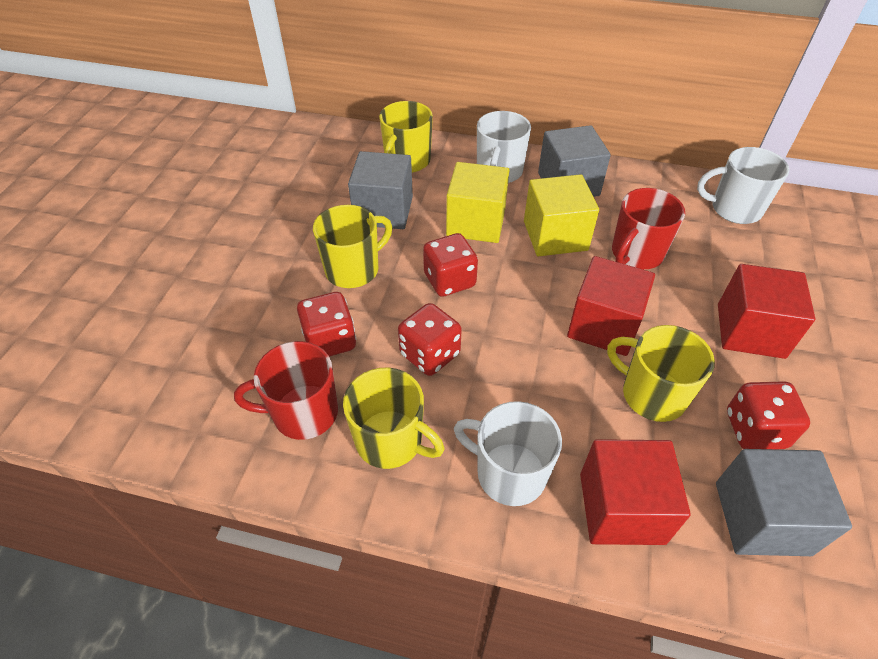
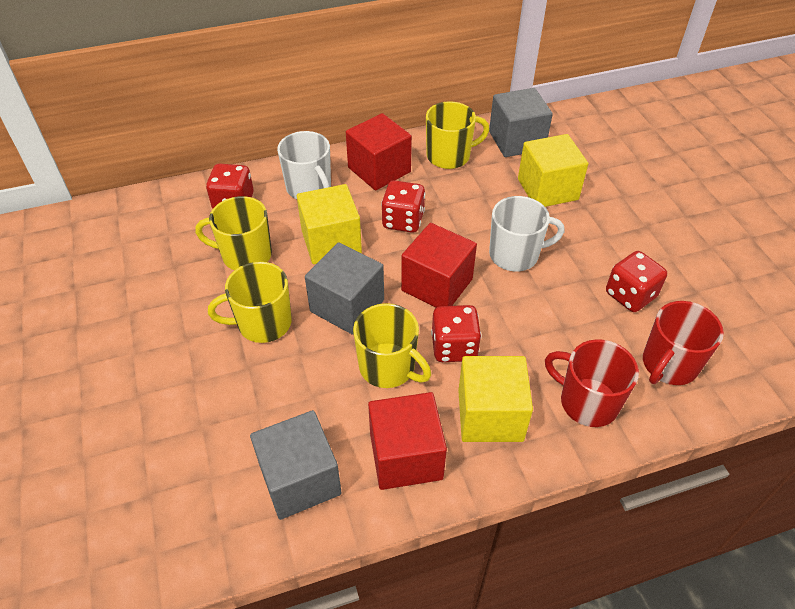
white mug: [454,401,562,506] [477,111,531,183] [697,147,789,224] = 3 -> [277,131,331,199] [489,196,565,271] = 2
yellow cube: [446,162,509,243] [524,174,599,256] = 2 -> [297,184,362,264] [458,356,533,442] [518,134,588,207] = 3

